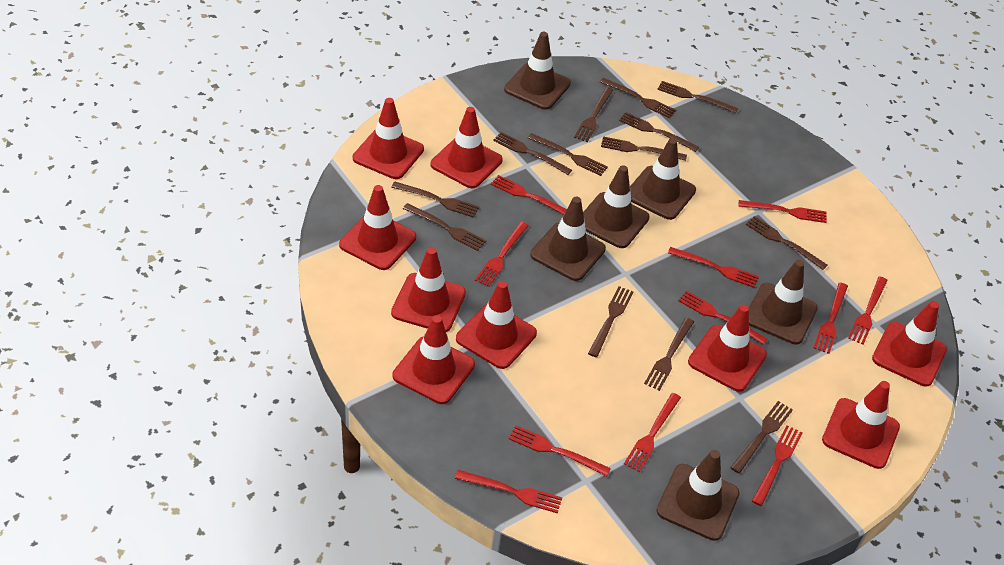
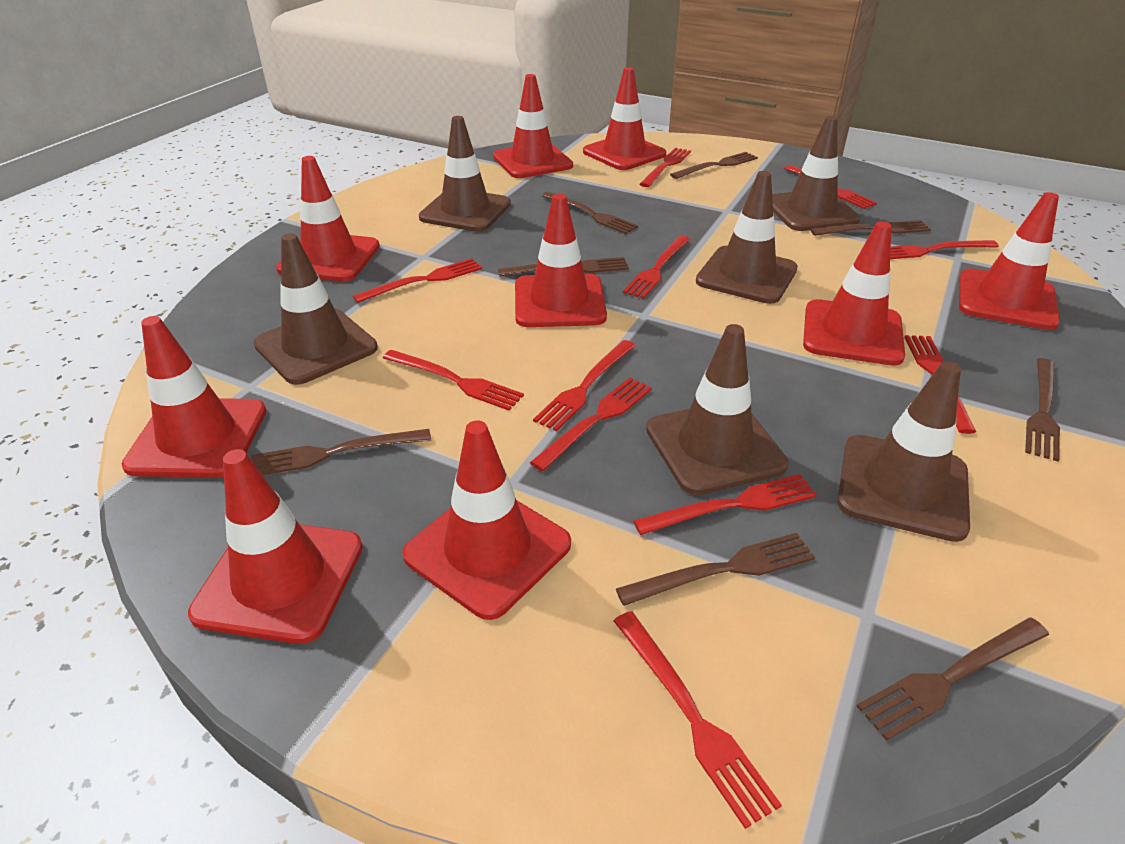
brown fork: [391,182,479,218] [403,203,486,251] [493,132,572,175] [528,133,608,176] [574,87,613,142] [588,286,633,357] [600,78,676,118] [601,137,687,161] [619,112,699,152] [644,317,694,391] [657,81,738,113] [730,401,793,474] [746,216,827,270] = 13 -> [251,429,431,475] [498,257,629,277] [542,192,638,234] [616,533,815,606] [670,152,758,179] [811,220,931,236] [857,618,1049,741] [1025,358,1060,462] = 8

